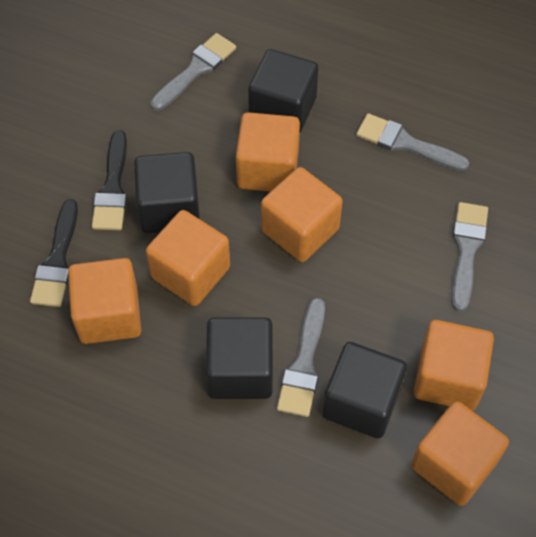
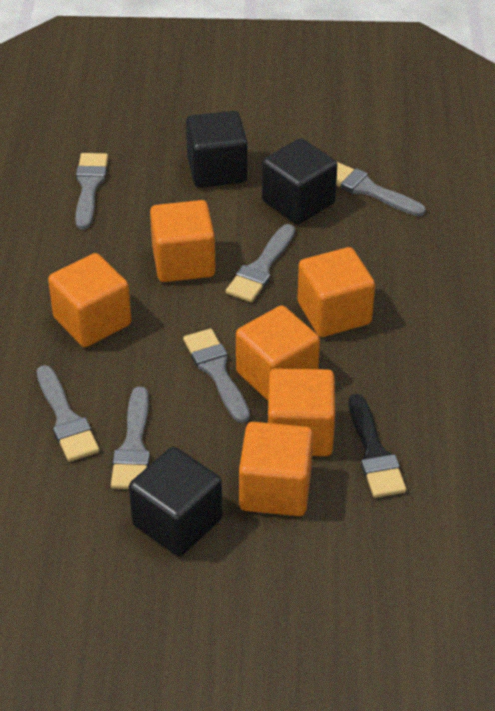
black brush: [30,199,78,307] [92,130,127,230] = 2 -> [349,394,406,498] = 1
black cube: [134,152,200,234] [206,317,273,399] [248,49,318,134] [323,342,407,438] = 4 -> [129,447,222,556] [186,111,247,188] [262,138,337,224] = 3
grey brush: [151,33,236,111] [277,298,325,417] [356,113,469,171] [452,202,488,312] = 4 -> [37,365,99,462] [75,153,108,230] [111,387,150,489] [183,329,250,423] [226,224,295,302] [336,162,426,216] = 6

